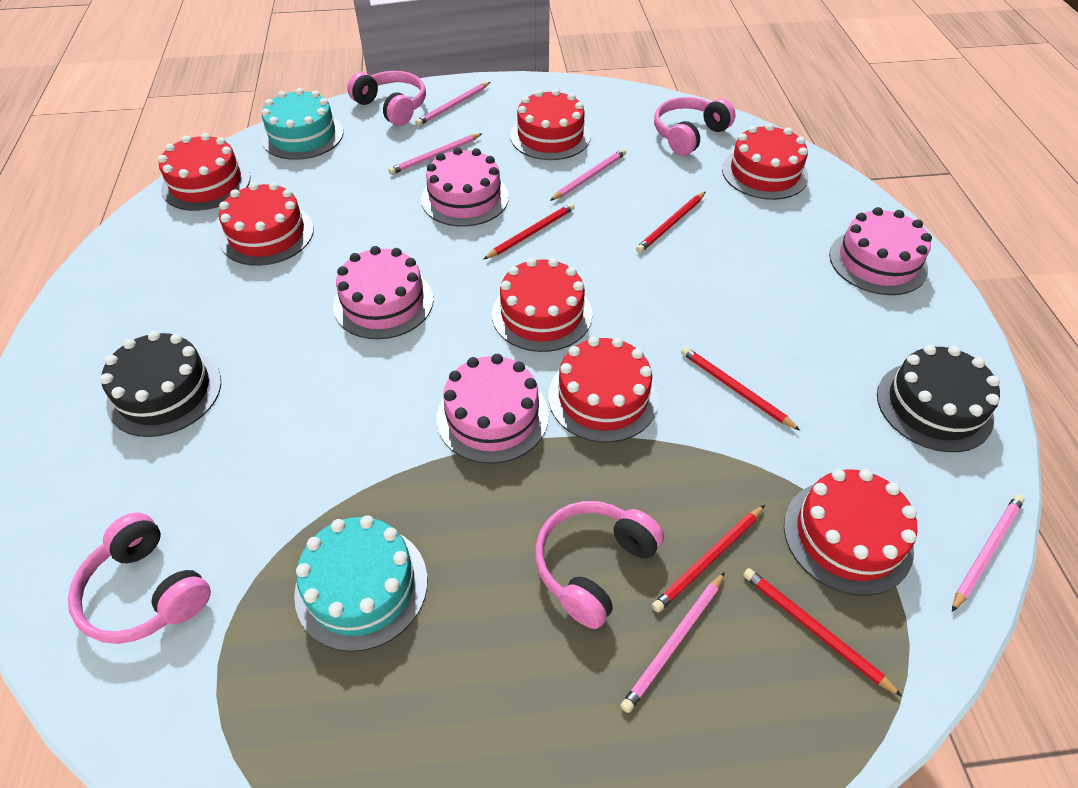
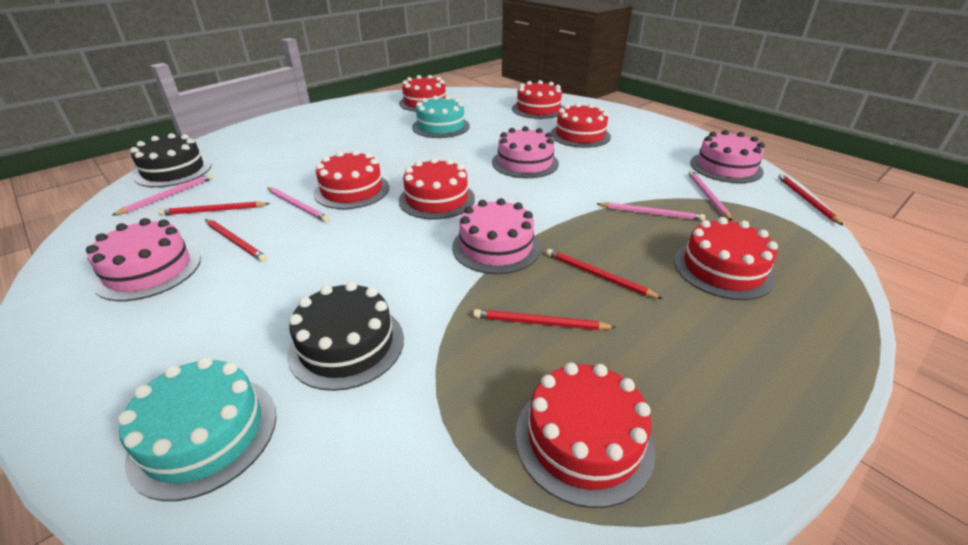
pink headphones: [68,513,211,644] [347,71,426,126] [535,501,664,629] [654,97,736,156] = 4 -> none = 0
pink pencil: [388,134,482,175] [415,82,490,126] [550,149,626,201] [621,572,725,713] [952,494,1025,612] = 5 -> [112,174,213,216] [268,187,329,222] [597,202,706,221] [688,170,732,221] = 4

